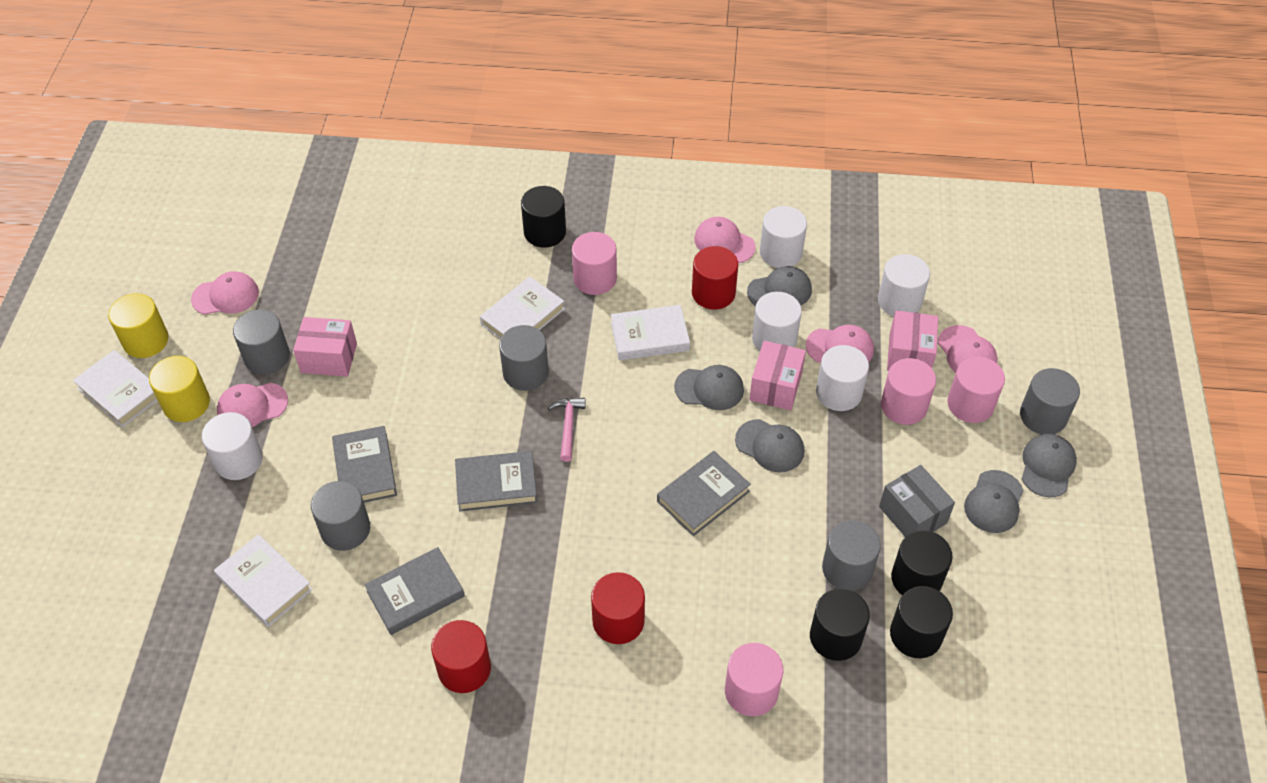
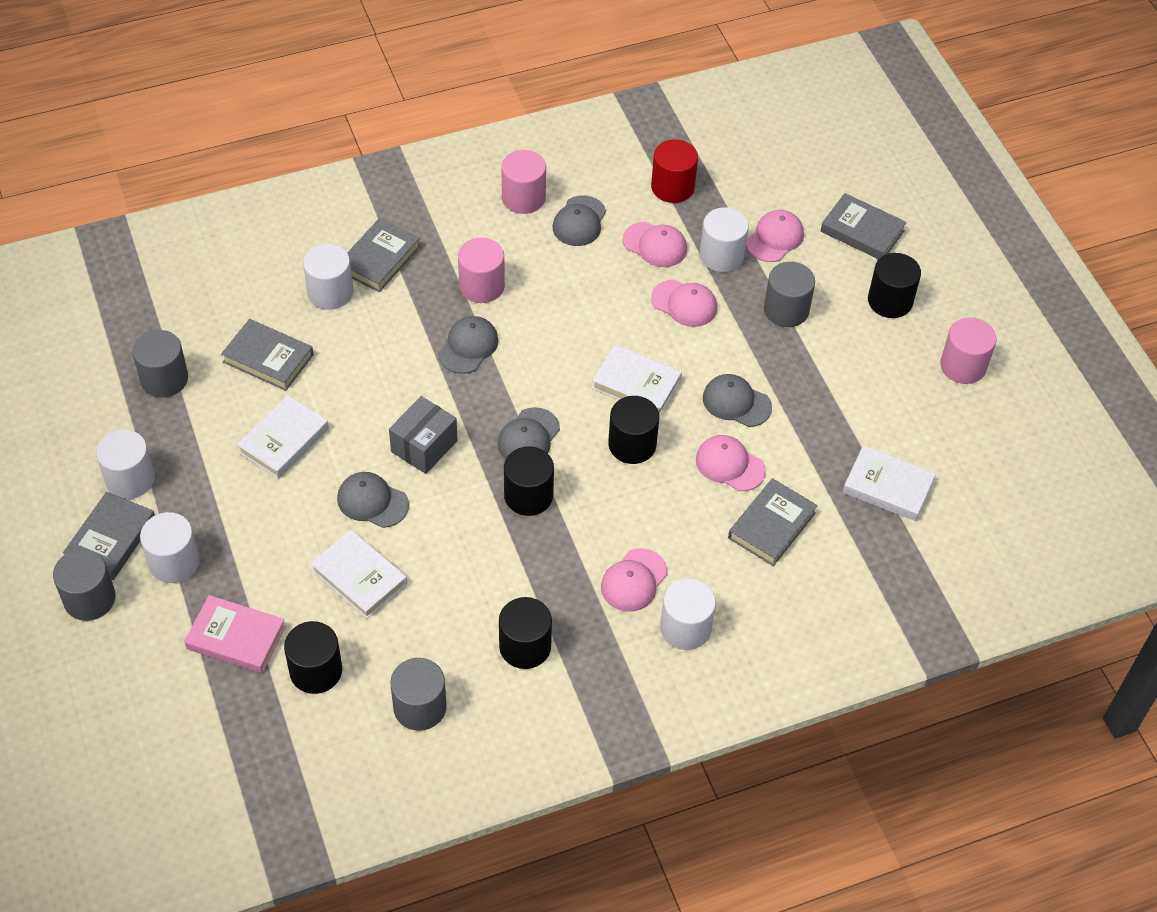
black cylinder: [521,186,566,248] [810,588,870,661] [890,586,953,658] [891,530,953,595] = 4 -> [284,621,342,694] [499,597,552,669] [504,446,554,516] [608,396,659,464] [868,253,921,318] = 5
grey book: [332,426,397,503] [364,547,465,635] [455,451,537,511] [657,451,751,536] = 4 -> [63,492,155,580] [221,319,313,391] [347,218,420,292] [728,478,818,566] [821,193,907,259] = 5
grey cylinder: [233,309,290,375] [311,481,370,551] [499,325,549,391] [822,520,881,591] [1020,368,1080,434] = 5 -> [53,549,116,621] [132,330,188,397] [390,658,447,731] [764,262,815,327] = 4
pink book: none = 0 -> [184,595,286,673] = 1
pink box: [293,317,357,377] [749,341,806,410] [887,310,938,371] = 3 -> none = 0
pink cylinder: [572,232,617,295] [725,643,783,716] [881,358,936,425] [947,357,1005,423] = 4 -> [458,238,505,303] [501,150,546,214] [940,317,997,384] = 3
pink hammer: [548,398,586,462] = 1 -> none = 0
red cylinder: [431,620,491,693] [591,572,645,644] [692,246,738,310] = 3 -> [651,139,698,203] = 1
yellow cylinder: [108,293,169,358] [149,356,210,422] = 2 -> none = 0

